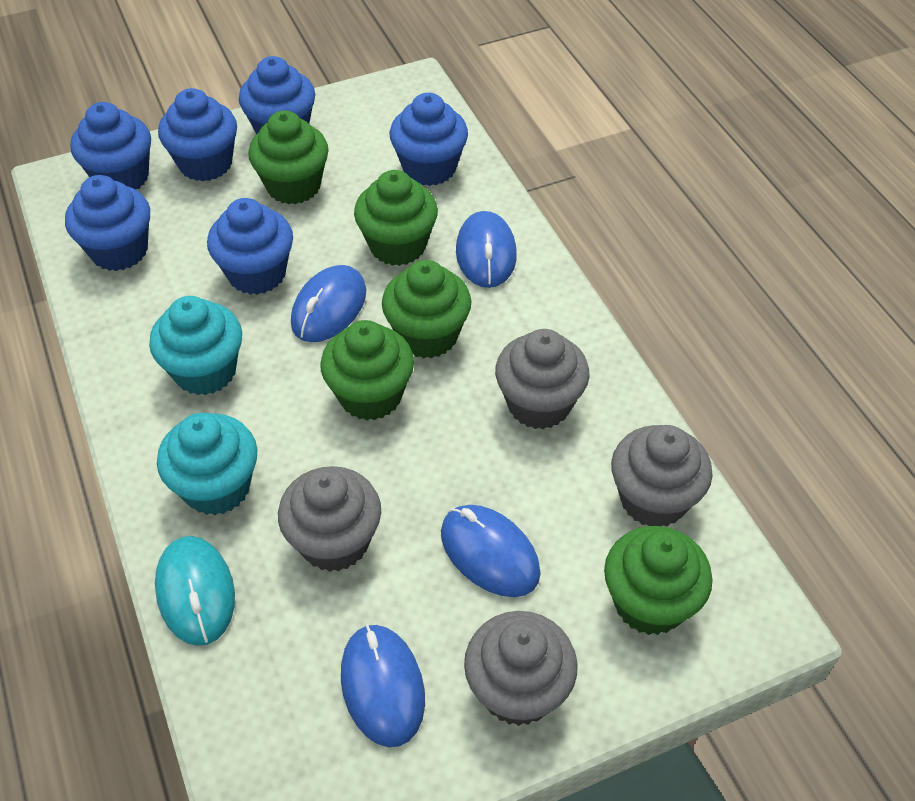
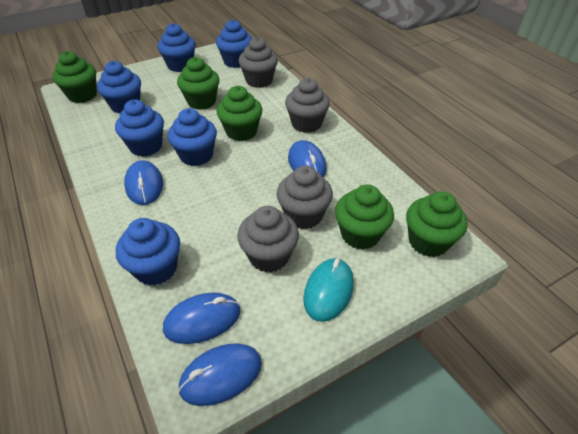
turquoise cupcake: [149,296,242,395] [157,413,258,515] = 2 -> none = 0

